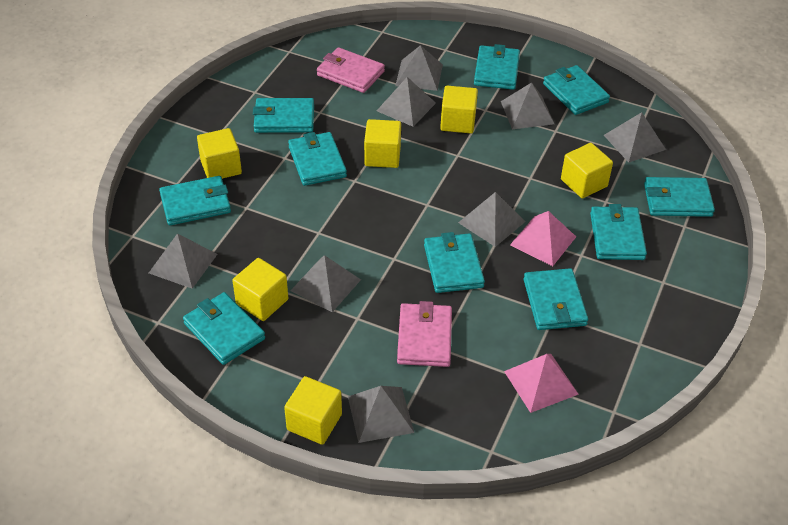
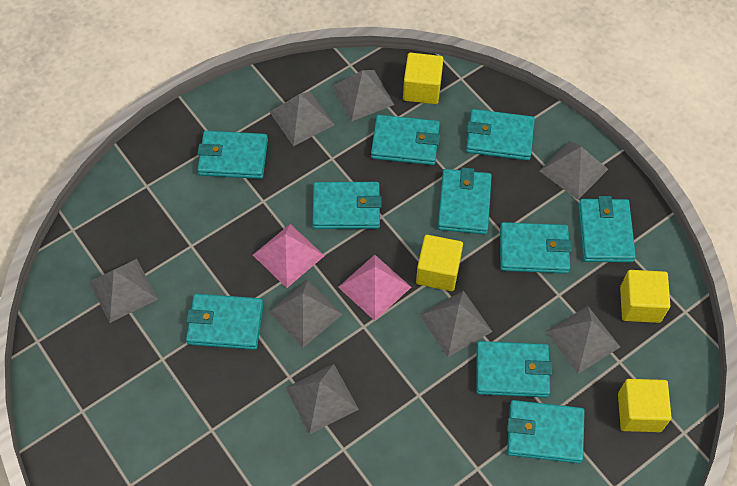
pink wallet: [317,47,385,93] [397,301,452,367] = 2 -> none = 0
yellow cube: [197,128,242,179] [232,258,288,321] [284,376,342,445] [364,119,401,168] [440,86,478,133] [561,143,613,198] = 6 -> [403,53,443,104] [416,235,463,291] [618,379,672,432] [620,270,670,323] = 4

